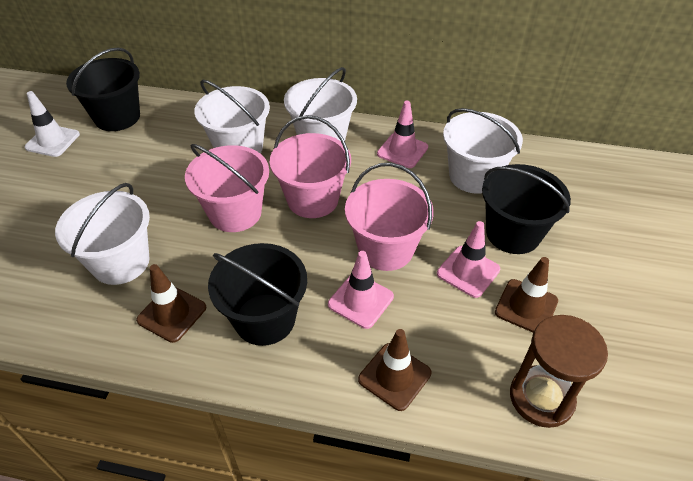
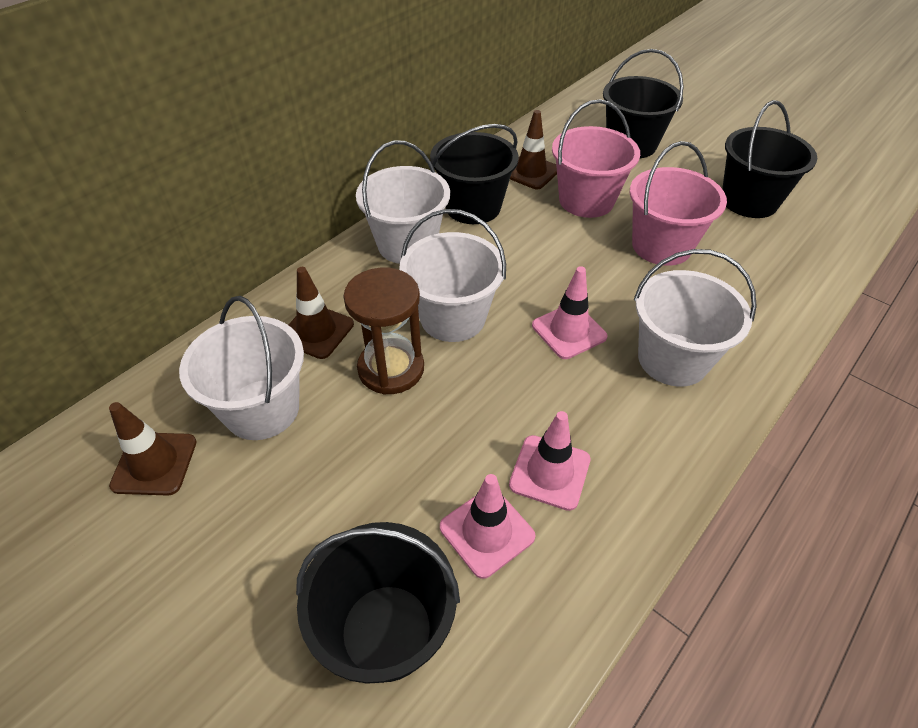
black bucket: [66,47,140,131] [208,243,307,346] [482,164,571,254] = 3 -> [296,522,460,684] [430,124,519,224] [603,49,684,158] [722,100,817,218] = 4
pink bucket: [185,144,269,232] [270,115,351,218] [345,163,434,271] = 3 -> [552,99,640,218] [630,141,727,266] = 2
white traffic cone: [24,91,80,157] = 1 -> none = 0

